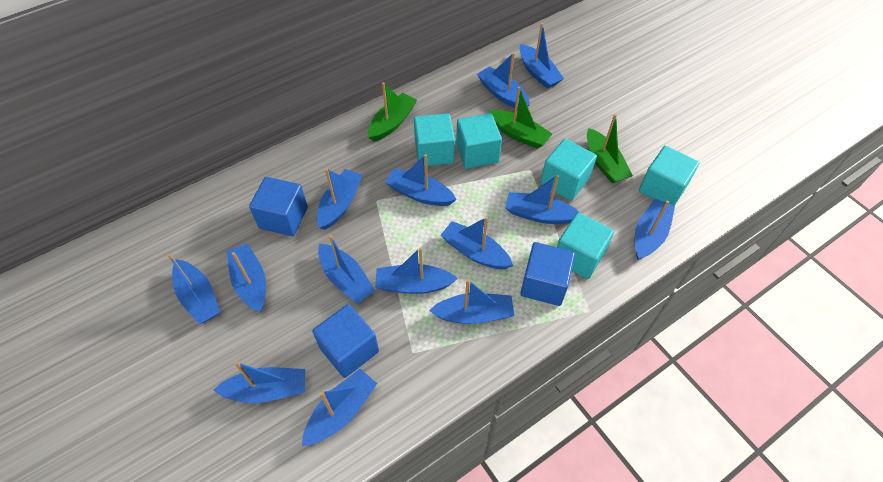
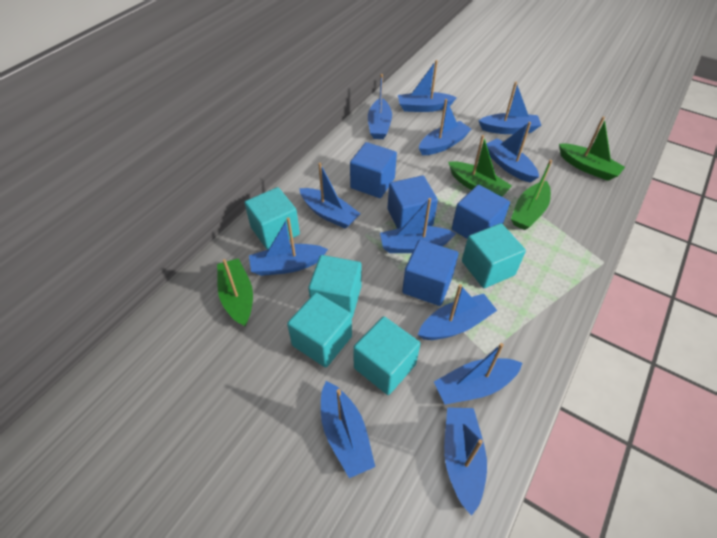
blue boat: [167,254,220,324] [214,361,305,403] [227,243,266,312] [302,369,377,446] [317,168,363,230] [318,235,375,304] [375,247,458,294] [385,154,457,206] [429,279,514,324] [440,217,513,269] [477,53,530,109] [505,175,580,224] [519,23,564,89] [635,198,675,260] = 14 -> [249,217,328,276] [299,163,361,229] [321,381,375,478] [368,74,392,139] [380,198,456,253] [398,60,457,112] [418,284,497,340] [419,99,471,155] [434,343,522,405] [444,407,487,516] [478,82,541,134] [486,122,539,183] = 12
blue cube: [249,177,308,236] [312,304,379,378] [520,242,575,306] = 3 -> [350,142,397,198] [387,176,438,229] [402,240,459,306] [452,185,510,239] = 4
green boat: [368,82,417,142] [488,87,552,149] [587,114,633,183] = 3 -> [217,258,253,326] [448,135,512,197] [511,160,552,230] [559,116,625,181] = 4

